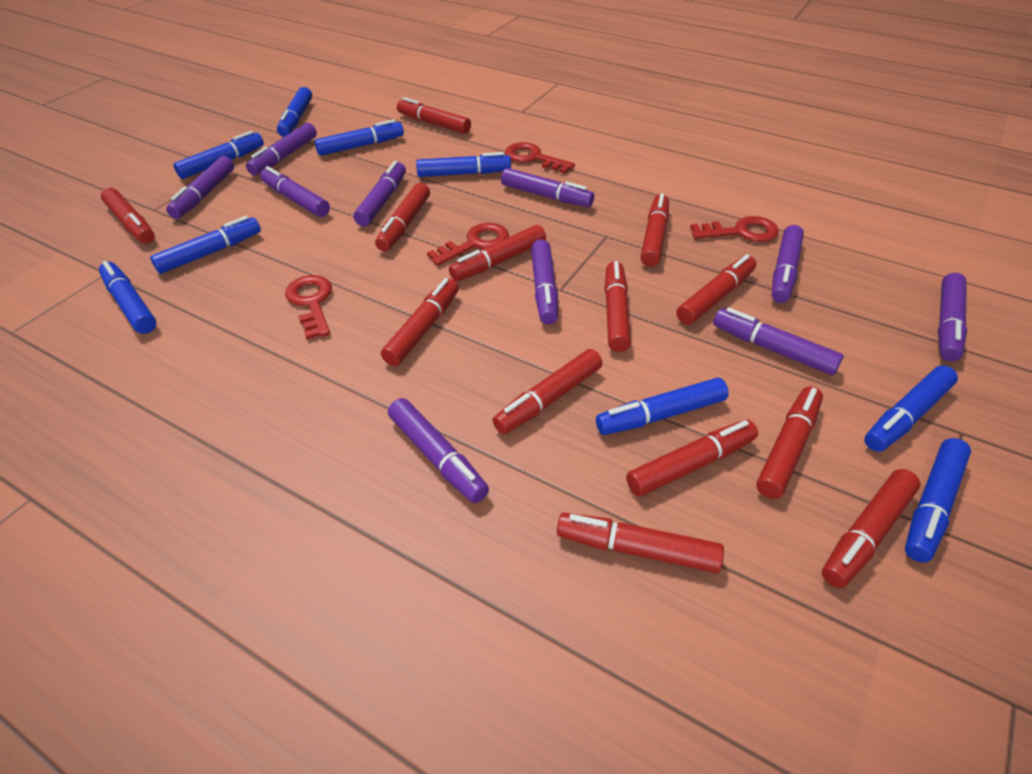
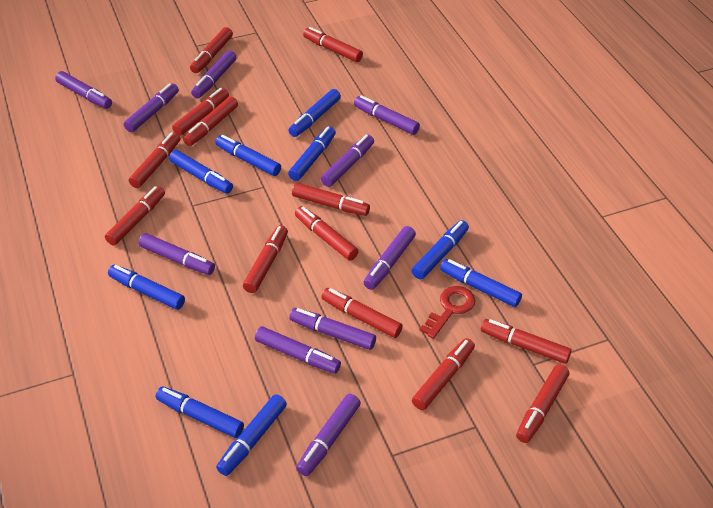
red key: [285,275,332,339] [427,223,509,266] [505,142,575,174] [690,216,779,242] = 4 -> [419,286,475,339] = 1

